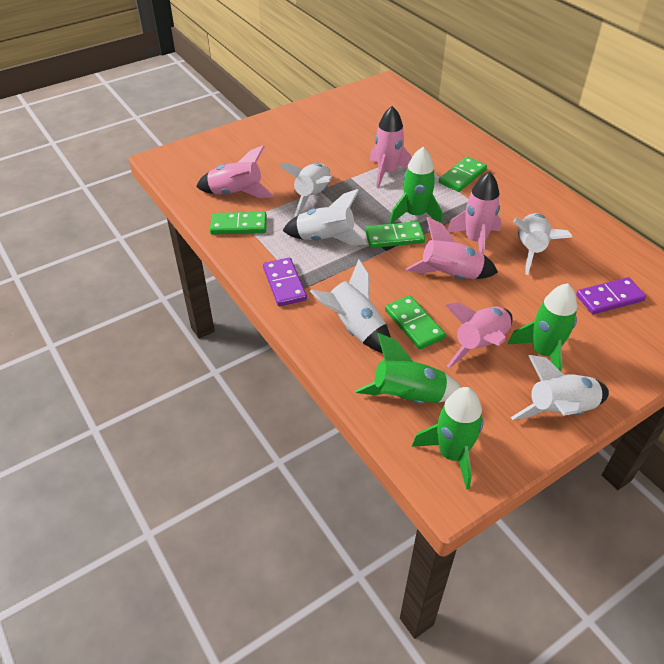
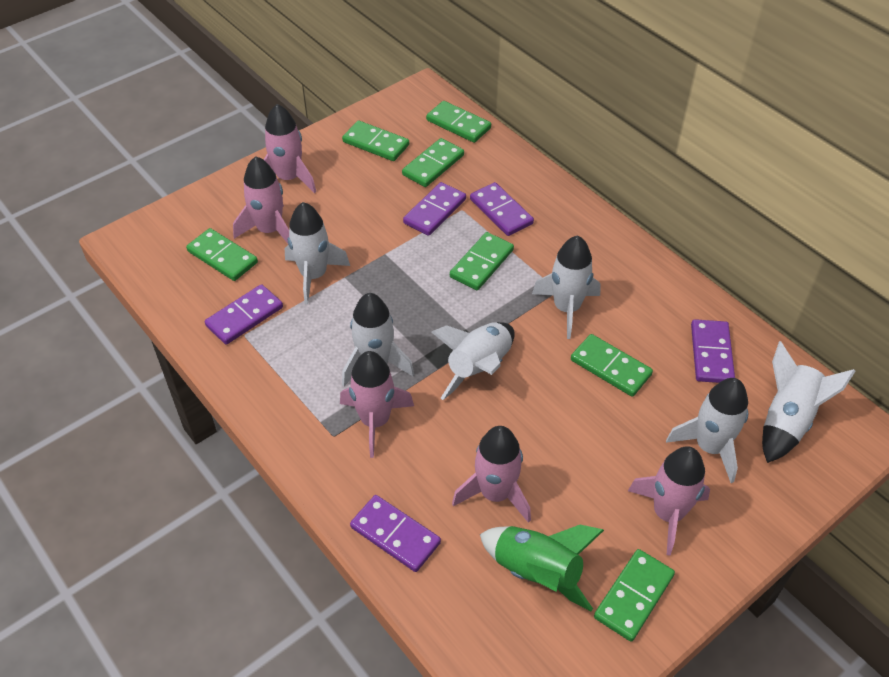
green domino: [210,212,267,235] [365,221,425,248] [385,295,446,350] [439,157,487,192] = 4 -> [186,228,258,281] [342,121,409,161] [402,138,464,187] [426,101,491,143] [450,232,514,290] [571,334,653,397] [594,549,675,642] = 7
green rocket: [355,333,461,404] [389,147,443,224] [412,387,484,490] [508,283,577,371] = 4 -> [480,525,604,611] = 1
purple domino: [263,258,307,306] [576,277,646,314] = 2 -> [205,284,283,345] [350,495,441,572] [403,182,466,236] [470,182,534,236] [691,319,735,383] = 5
white rocket: [279,163,332,216] [283,189,367,245] [310,259,391,353] [511,355,609,420] [513,213,572,275] = 5 -> [285,202,350,304] [342,293,414,386] [432,322,515,400] [532,235,601,339] [666,378,748,483] [762,341,855,463] = 6

